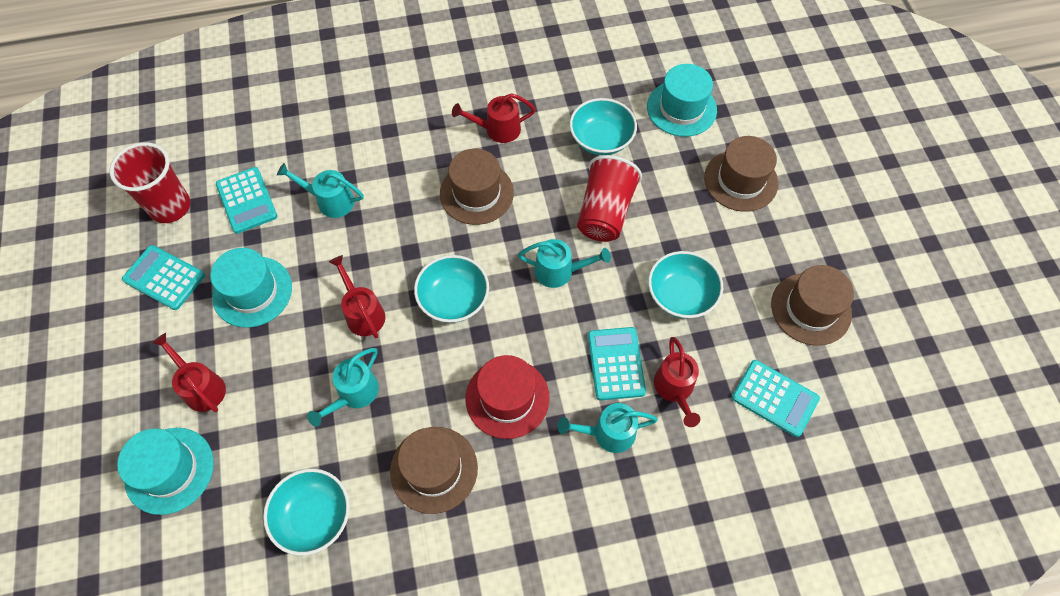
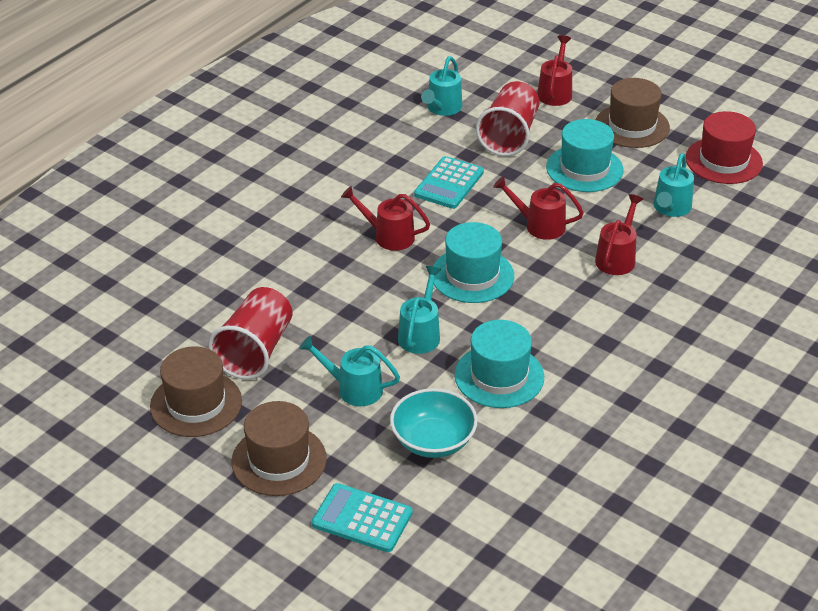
brown hat: [390,427,478,514] [440,149,514,225] [704,136,778,212] [771,265,854,346] = 4 -> [150,346,242,437] [232,401,327,496] [596,78,670,148] = 3
turquoise bowl: [263,469,350,556] [414,255,489,323] [570,98,637,155] [648,251,723,318] = 4 -> [390,388,478,458] = 1
turquoise calculator: [122,245,205,310] [216,167,277,234] [588,327,646,400] [732,360,820,437] = 4 -> [312,483,413,552] [414,156,484,209] = 2

